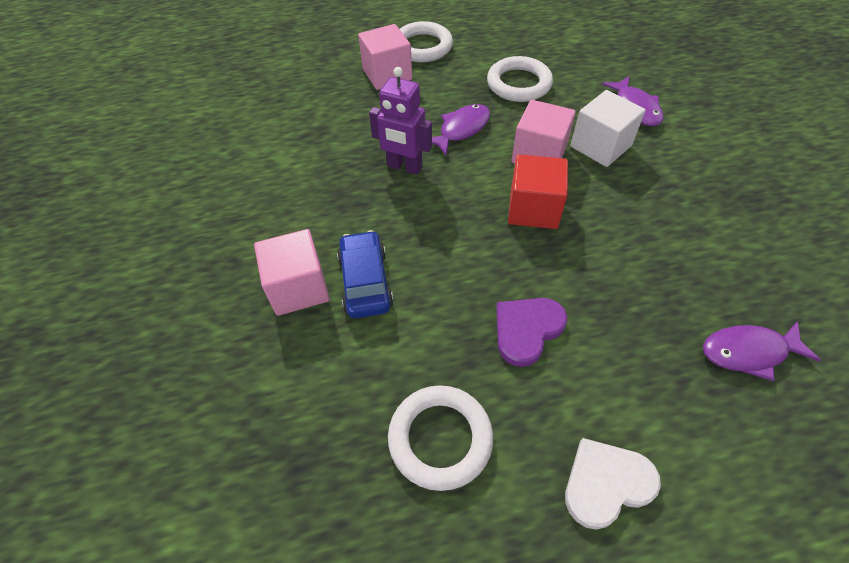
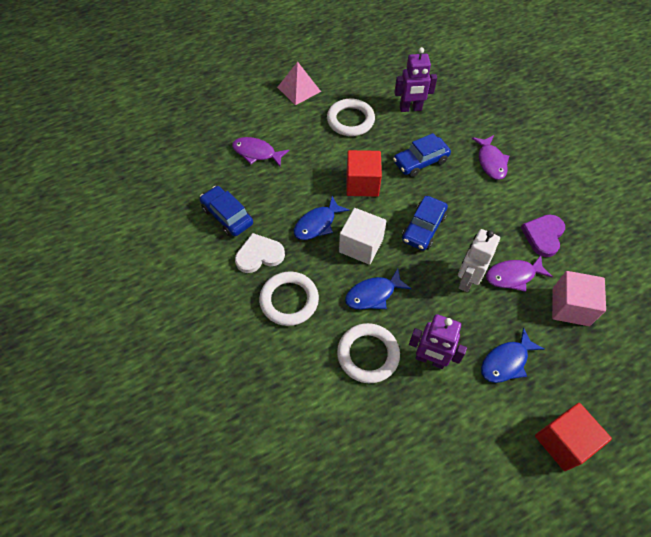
blue car: [337,230,394,319] = 1 -> [200,186,253,236] [393,133,451,177] [402,196,448,250] = 3
blue fish: none = 0 -> [294,196,349,240] [345,268,411,310] [481,328,544,383] = 3
pink cube: [254,229,330,316] [358,24,412,90] [512,100,576,164] = 3 -> [552,271,606,326] = 1
pink pyramid: none = 0 -> [277,62,321,105] = 1
purple robot: [369,67,432,175] = 1 -> [394,47,437,112] [409,314,467,369] = 2
red cube: [508,154,568,229] = 1 -> [346,150,382,197] [535,403,612,471] = 2
white robot: none = 0 -> [458,229,500,292] = 1

